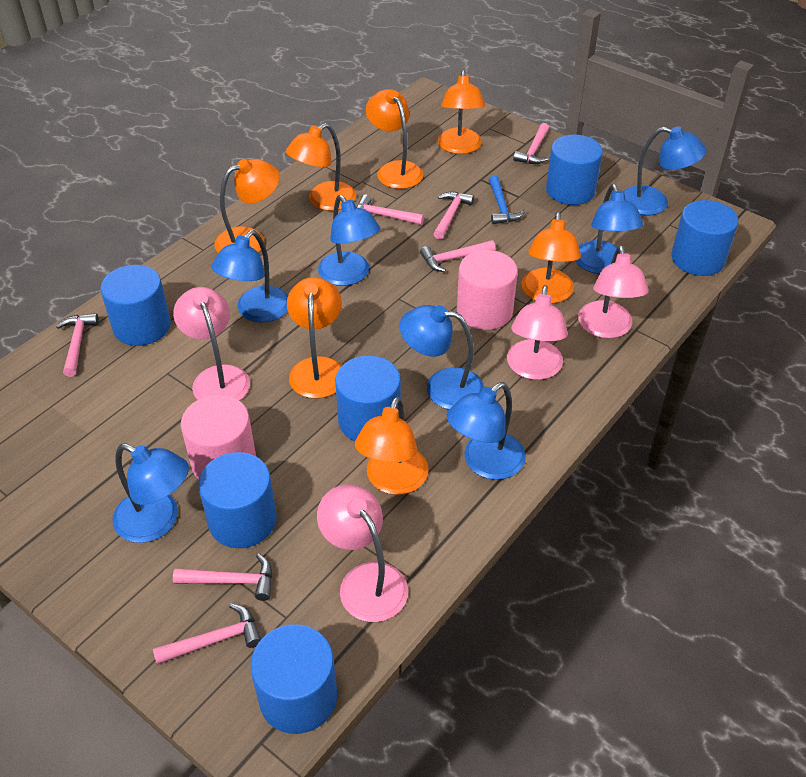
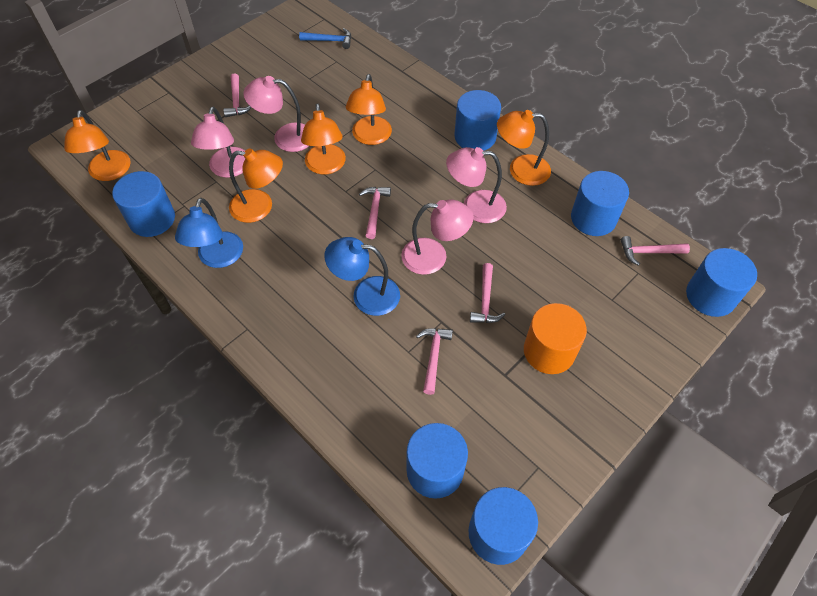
blue lamp: [113,443,189,543] [211,230,288,323] [318,195,380,286] [399,305,484,409] [447,382,526,480] [575,184,643,274] [624,127,706,215] = 7 -> [175,198,243,268] [324,237,400,316] = 2
orange cylinder: none = 0 -> [524,303,587,374] = 1
orange lamp: [215,159,280,253] [286,123,356,211] [287,277,342,399] [355,397,429,495] [366,89,423,189] [438,70,485,154] [521,212,581,303] = 7 -> [64,110,131,181] [229,149,283,223] [301,103,346,174] [346,74,392,145] [497,110,551,186] = 5
pink cylinder: [181,395,256,479] [457,250,518,330] = 2 -> none = 0
pink hammer: [56,313,99,377] [153,603,261,665] [173,553,272,601] [357,194,424,225] [420,240,495,272] [433,192,474,239] [513,123,549,164] = 7 -> [223,73,252,117] [359,187,391,239] [416,328,453,395] [470,263,505,323] [621,236,690,266] = 5

